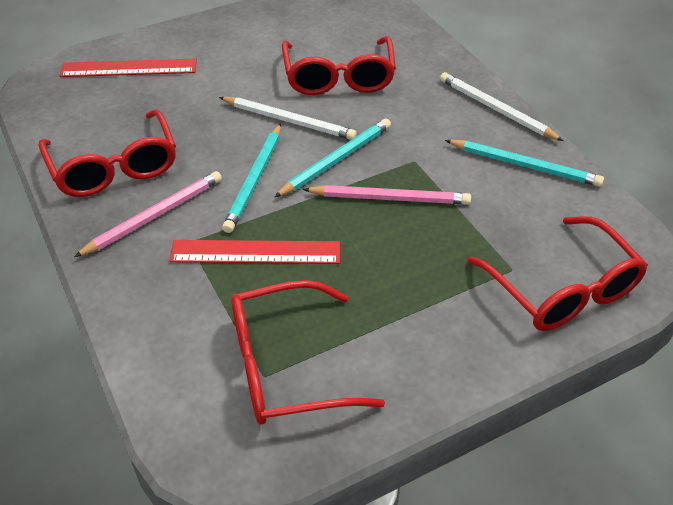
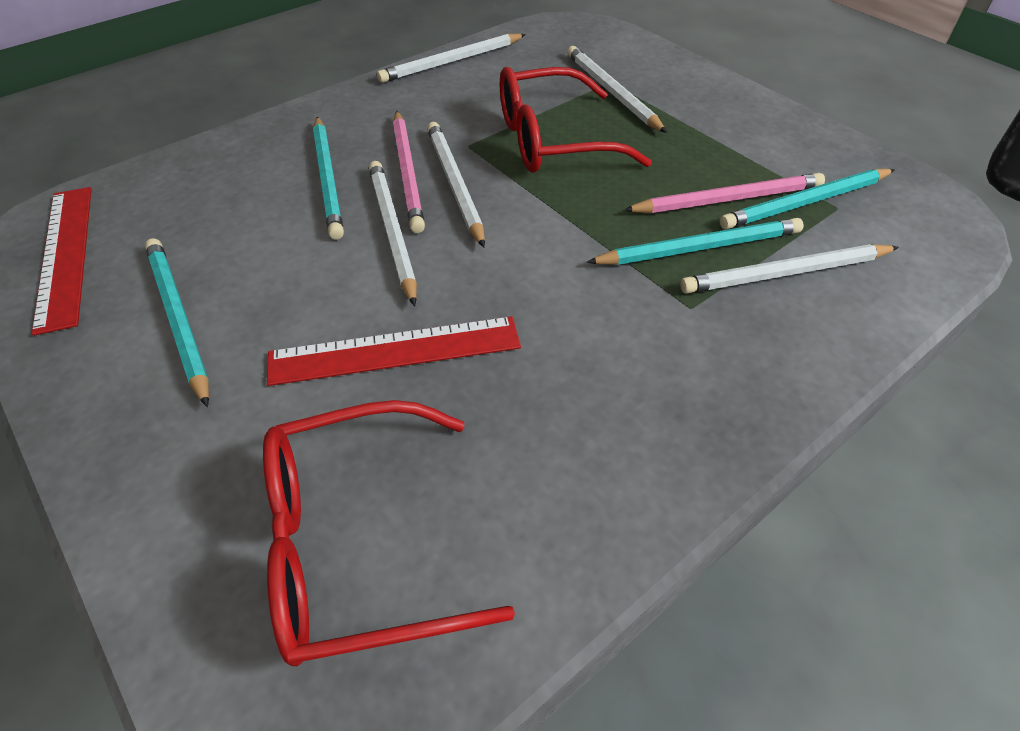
red glasses: [39,109,176,197] [231,280,385,425] [282,36,396,95] [467,216,648,331] = 4 -> [263,400,515,666] [500,67,652,173] = 2
turquoise pencil: [222,124,281,233] [275,119,391,197] [445,140,604,187] = 3 -> [145,238,209,407] [313,117,344,240] [587,218,804,265] [720,169,895,229] = 4
white pencil: [219,97,357,140] [440,72,563,141] = 2 -> [369,161,417,306] [377,34,526,83] [427,122,485,247] [567,46,667,133] [680,244,899,293] = 5

